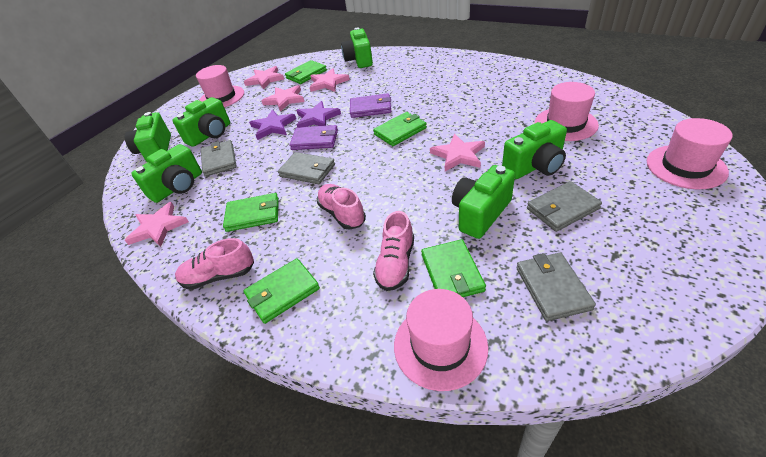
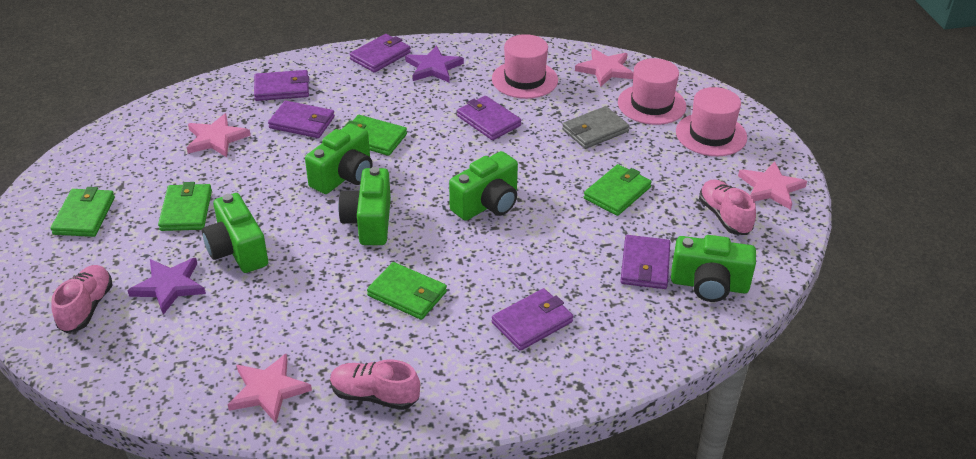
green camera: [125,112,171,163] [131,144,202,203] [172,97,230,147] [341,27,373,68] [452,165,515,239] [502,120,567,179] = 6 -> [202,193,268,273] [305,123,372,194] [338,167,391,245] [449,151,518,221] [671,235,756,302] = 5
grey wallet: [201,140,237,177] [278,152,335,184] [516,252,596,321] [527,181,602,232] = 4 -> [562,106,629,149] = 1
pink hat: [196,65,244,107] [394,289,488,391] [535,82,599,141] [647,118,733,189] = 4 -> [492,34,558,99] [618,58,686,125] [676,87,747,156] = 3
pink star: [125,202,189,247] [244,66,284,89] [262,85,305,112] [310,68,350,92] [430,134,485,171] = 5 -> [187,113,251,157] [228,353,312,423] [575,48,633,87] [738,161,807,210] = 4
purple wallet: [289,125,338,150] [350,93,391,118] = 2 -> [254,70,309,101] [268,100,335,138] [350,34,411,73] [457,96,521,140] [492,288,573,351] [620,235,670,289] = 6

